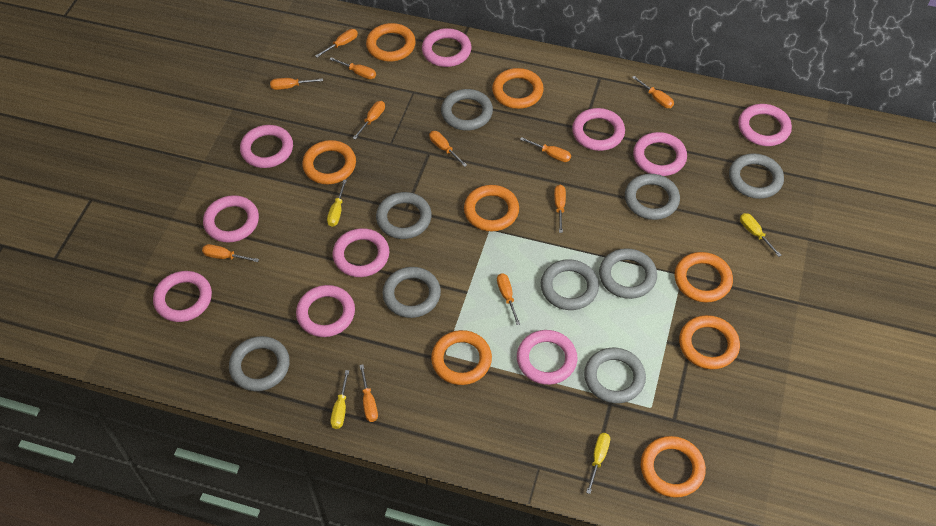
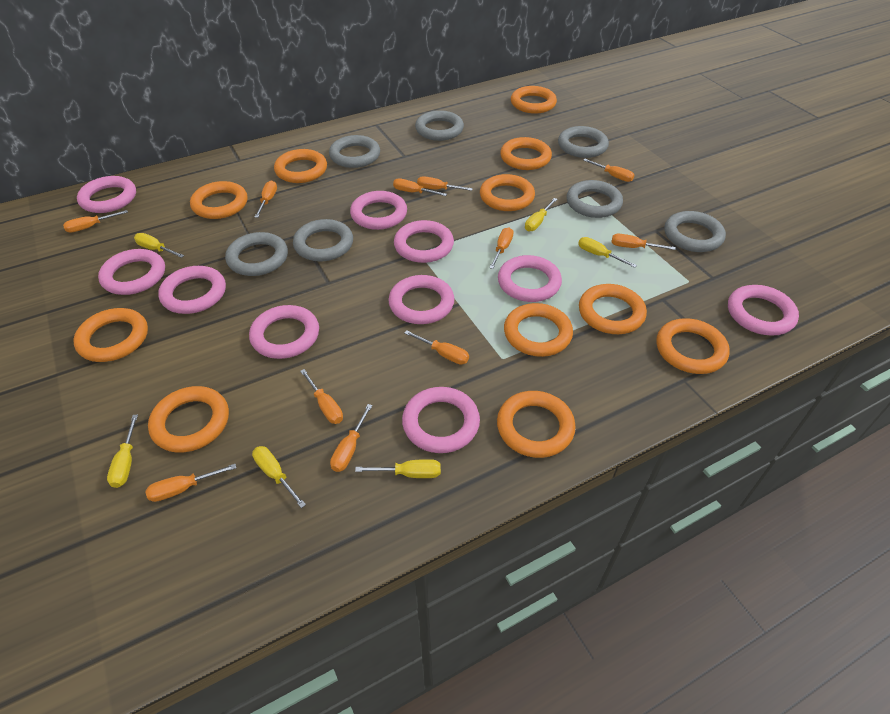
grey ring: [229,336,290,391] [376,192,432,239] [382,267,441,318] [441,89,493,131] [541,259,599,310] [584,348,646,404] [599,248,657,299] [625,174,680,220] [729,153,784,199] = 9 -> [225,232,288,276] [293,219,353,262] [329,135,380,168] [415,110,464,141] [558,126,609,158] [567,180,623,218] [664,211,726,252] = 7
orange ring: [302,140,356,184] [366,23,416,61] [431,330,492,385] [464,185,519,231] [492,68,544,109] [641,436,706,498] [675,252,733,303] [679,315,740,369] = 8 -> [73,308,148,362] [148,386,229,453] [190,181,248,219] [274,149,327,183] [480,174,535,211] [497,391,576,458] [500,137,552,170] [504,303,573,357] [511,86,557,114] [579,284,647,334] [657,318,730,374] = 11
yellow screwdriver: [327,180,347,227] [330,370,349,429] [586,433,610,494] [740,213,781,257] = 4 -> [107,415,138,488] [134,233,184,258] [252,446,306,508] [355,459,441,478] [525,198,557,231] [578,237,637,268] = 6

